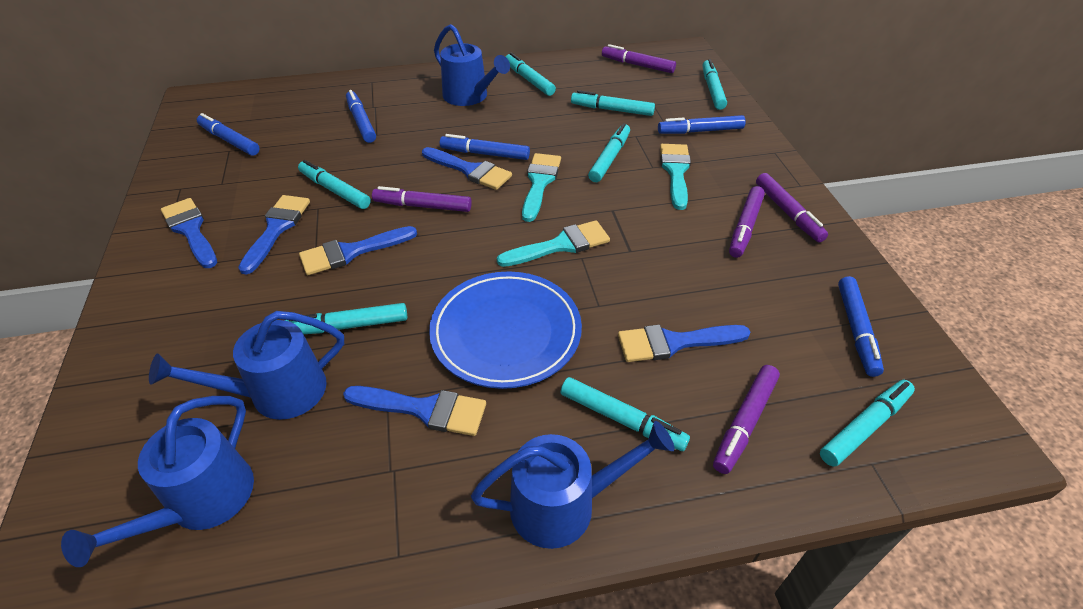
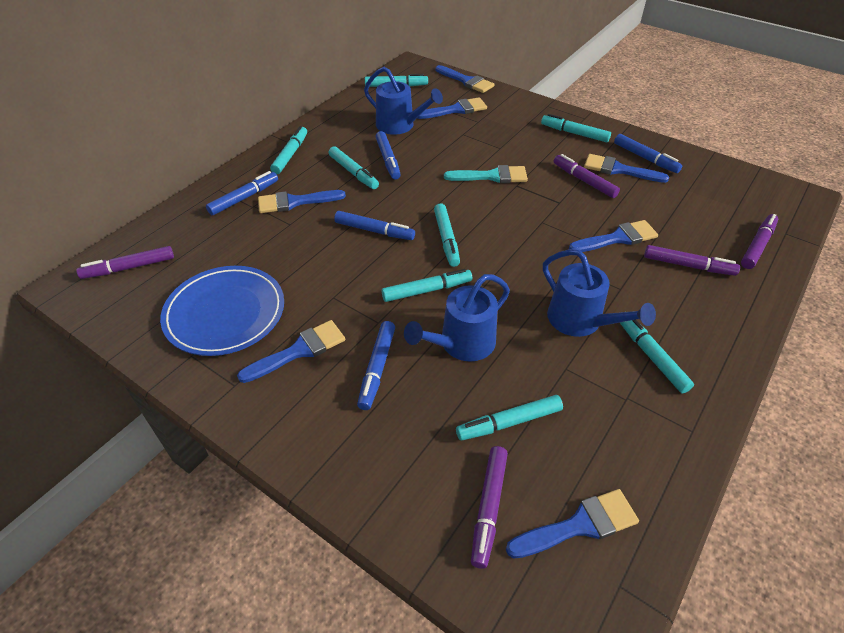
blue brush: [161,198,217,268] [238,195,310,275] [299,226,417,275] [343,386,486,436] [422,147,512,190] [618,325,751,362] = 6 -> [237,320,345,383] [258,190,346,213] [418,97,487,119] [436,65,494,93] [506,489,639,559] [569,220,658,252] [584,154,669,183] = 7
blue watering can: [61,396,254,567] [149,311,344,420] [434,24,510,106] [471,421,674,549] = 4 -> [364,67,443,135] [404,274,510,362] [543,249,656,337] = 3
turquoise brush: [497,220,610,267] [522,153,561,222] [660,144,691,210] = 3 -> [444,165,528,183] = 1

